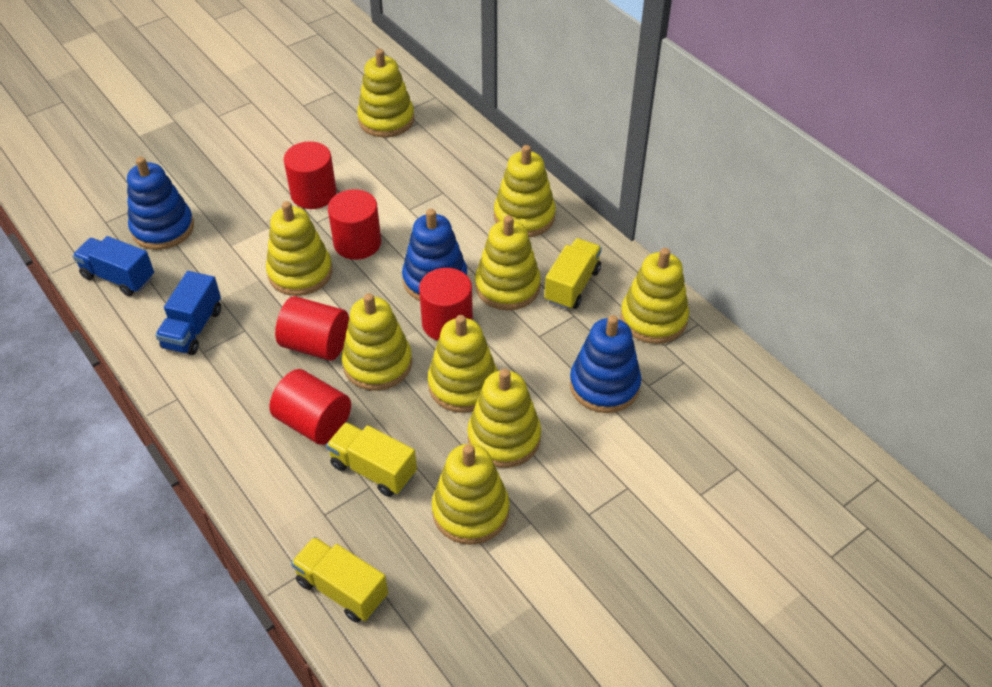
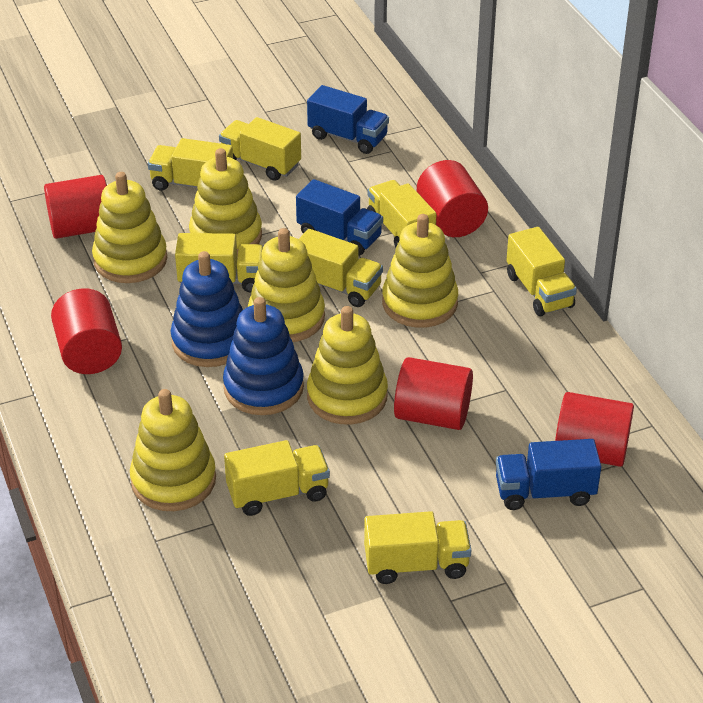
blue stacking toy: [127,157,194,250] [402,209,467,301] [570,315,641,413] = 3 -> [170,251,243,367] [223,297,304,415] = 2
blue truck: [73,236,154,296] [155,271,221,355] = 2 -> [296,179,383,256] [307,85,389,154] [496,439,601,510] = 3
yellow stacking toy: [266,201,332,296] [342,293,412,391] [357,49,414,138] [428,315,498,413] [432,444,510,545] [467,369,541,468] [475,215,541,310] [494,145,556,237] [620,248,689,344] = 9 -> [92,172,167,283] [130,389,216,511] [189,148,262,257] [248,228,325,342] [307,306,388,424] [382,214,458,328] = 6
yellow truck: [291,537,388,623] [326,422,417,497] [545,238,602,310] = 3 -> [148,138,233,191] [175,233,263,293] [219,117,301,181] [224,440,330,516] [299,229,383,307] [364,511,471,584] [367,180,436,248] [506,227,577,316] = 8

